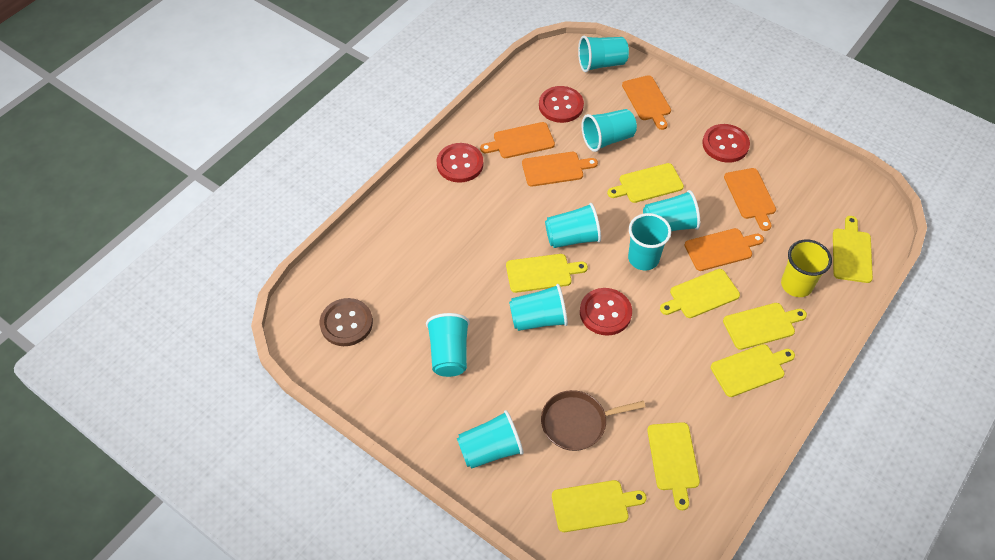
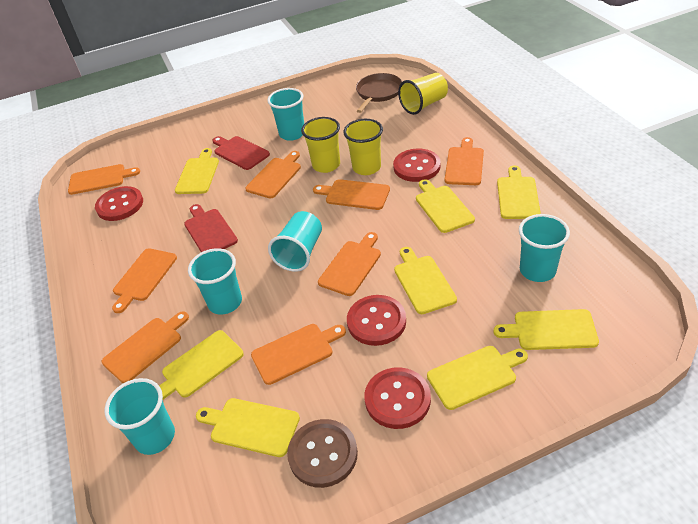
orange cutting board: [480,122,555,158] [522,152,598,187] [622,75,671,130] [684,228,764,271] [724,168,776,231] = 5 -> [68,164,140,195] [102,311,189,383] [112,248,177,313] [245,151,301,198] [251,324,346,385] [313,179,390,210] [318,232,381,296] [445,137,484,185] = 8
red cutting board: none = 0 -> [184,204,238,252] [213,136,270,170] = 2
turquoise cup: [426,313,470,377] [457,410,524,469] [509,284,568,331] [545,203,601,248] [578,36,629,72] [582,109,637,152] [628,213,671,270] [643,190,700,231] = 8 -> [105,378,175,455] [188,248,242,315] [267,88,304,141] [268,211,322,272] [519,214,570,282] = 5
yellow cup: [781,240,832,297] = 1 -> [301,117,340,173] [343,119,383,175] [398,73,448,115] = 3

